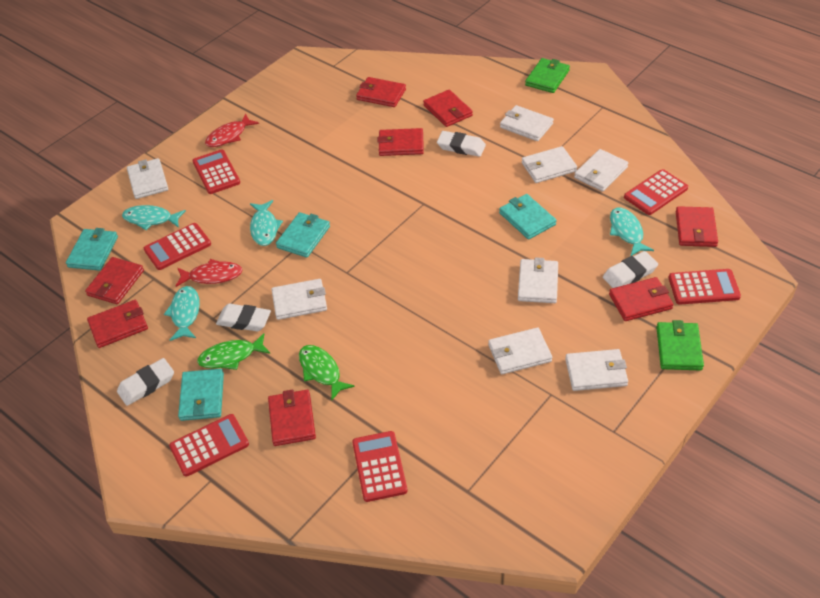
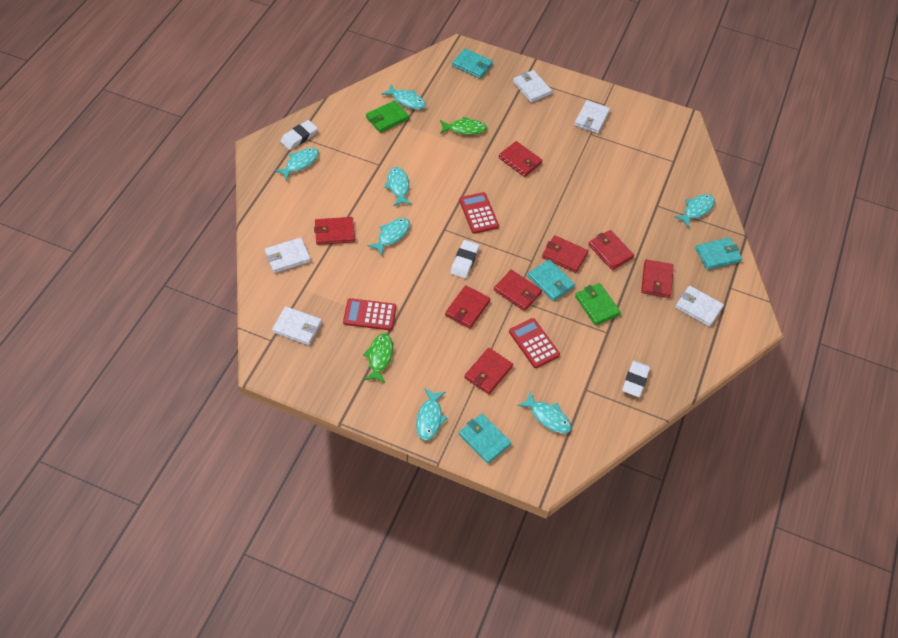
red calculator: [144,223,211,270] [169,414,249,477] [192,149,240,194] [352,431,407,502] [624,169,688,215] [668,269,741,305] = 6 -> [343,298,396,330] [459,192,499,234] [509,318,560,368] = 3
red fish: [176,259,242,287] [205,113,259,147] = 2 -> none = 0
turquoise fish: [122,205,186,230] [164,286,200,341] [250,200,283,246] [610,207,654,256] = 4 -> [274,148,319,181] [367,218,410,255] [381,85,426,110] [384,167,412,206] [416,389,447,440] [518,391,571,434] [674,194,715,228] = 7
white eraser: [117,358,174,406] [216,304,271,332] [437,131,486,157] [603,251,658,288] = 4 -> [280,120,318,150] [450,240,479,278] [622,360,650,397] = 3
white wallet: [127,158,168,199] [271,279,327,320] [488,328,552,374] [500,105,554,141] [518,257,558,303] [522,146,577,183] [565,349,628,391] [574,149,628,192] = 8 -> [265,238,311,273] [272,306,322,345] [513,70,552,103] [574,100,610,134] [675,286,724,327] = 5

